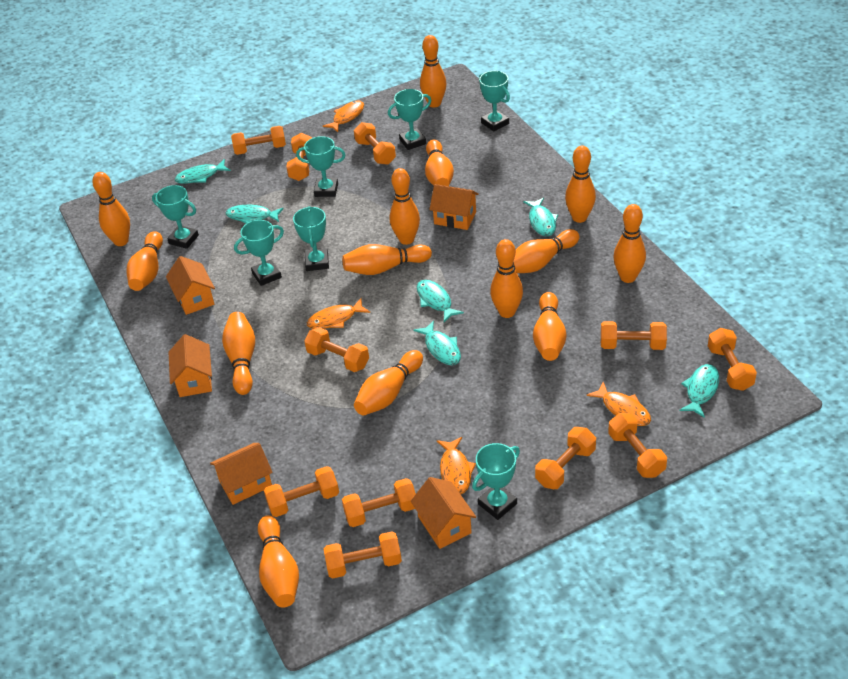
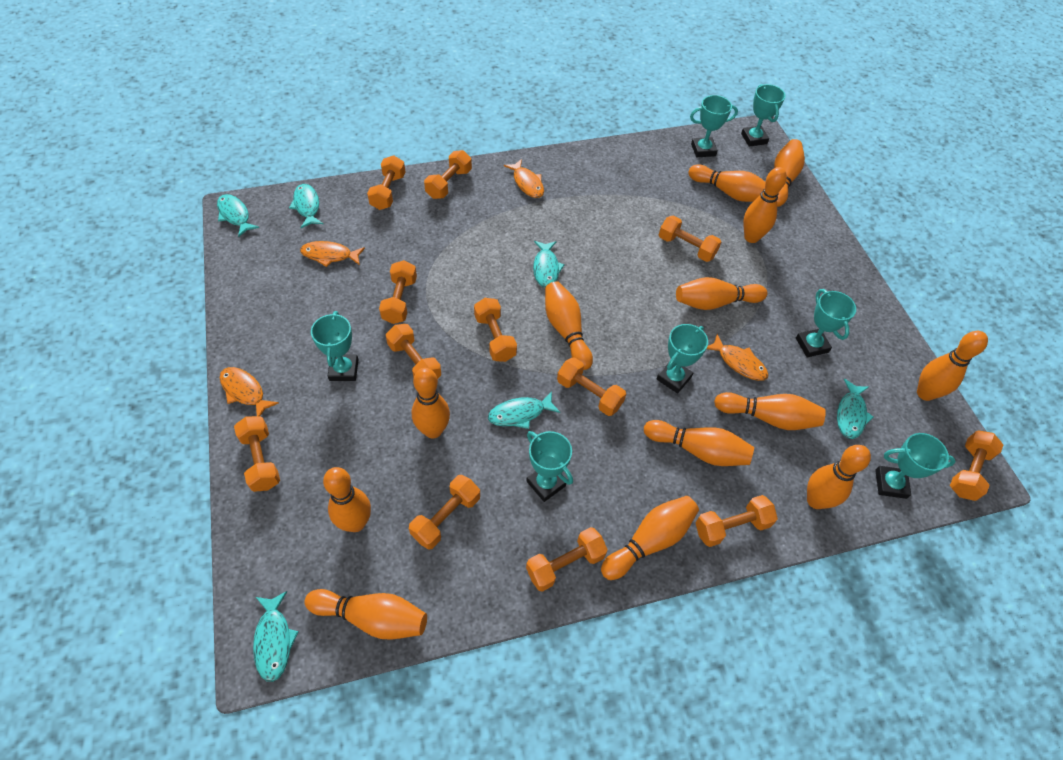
orange bowling pin: [92,172,130,246] [126,231,163,291] [222,312,255,395] [258,515,299,608] [342,244,432,275] [354,350,423,415] [390,168,420,245] [420,35,447,108] [425,140,454,186] [490,239,523,318] [513,229,579,273] [533,292,566,361] [565,146,596,223] [614,204,646,283] = 14 -> [304,589,427,640] [323,467,371,532] [412,368,450,439] [545,281,593,370] [601,496,699,580] [644,420,754,466] [676,277,767,310] [689,164,765,202] [714,392,826,430] [743,167,787,243] [774,139,805,207] [807,445,871,509] [917,331,988,401] = 13
orange dumbbell: [231,126,286,155] [264,466,339,517] [286,133,312,181] [304,327,369,372] [324,531,402,578] [342,478,416,527] [354,122,396,165] [535,427,596,489] [601,321,667,350] [608,413,667,478] [708,328,757,391] = 11 -> [234,416,280,492] [367,155,405,210] [379,260,417,324] [386,324,441,379] [409,475,480,550] [424,150,472,199] [474,298,517,362] [526,527,608,592] [557,357,626,416] [659,216,721,262] [696,495,778,547] [950,430,1003,501] = 12
orange house: [166,256,215,315] [168,334,212,397] [210,443,273,505] [411,477,476,549] [429,184,479,230] = 5 -> none = 0

